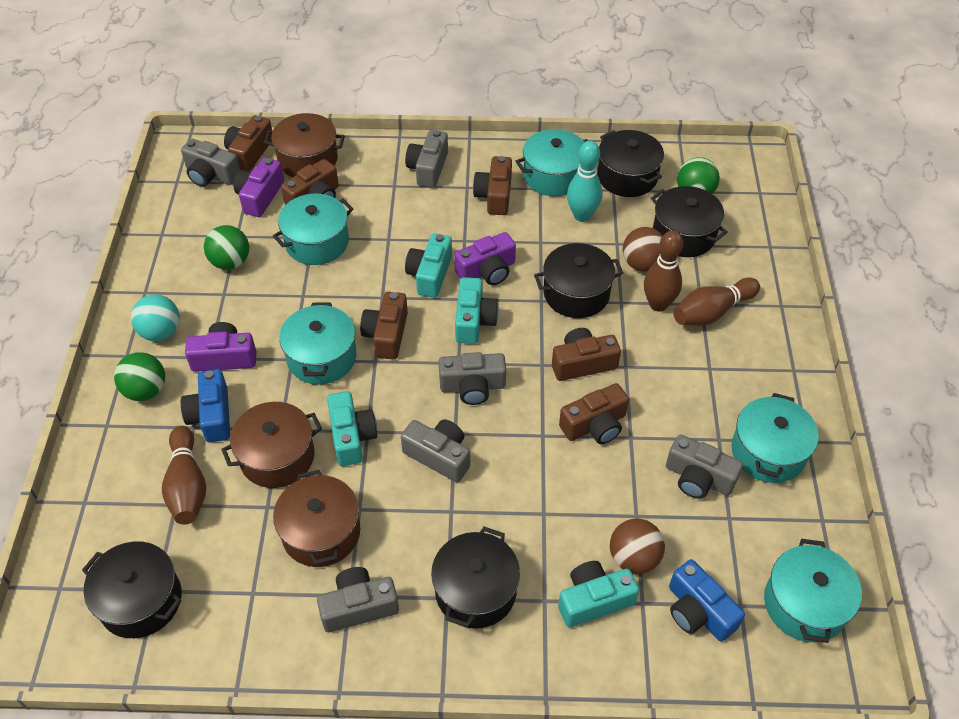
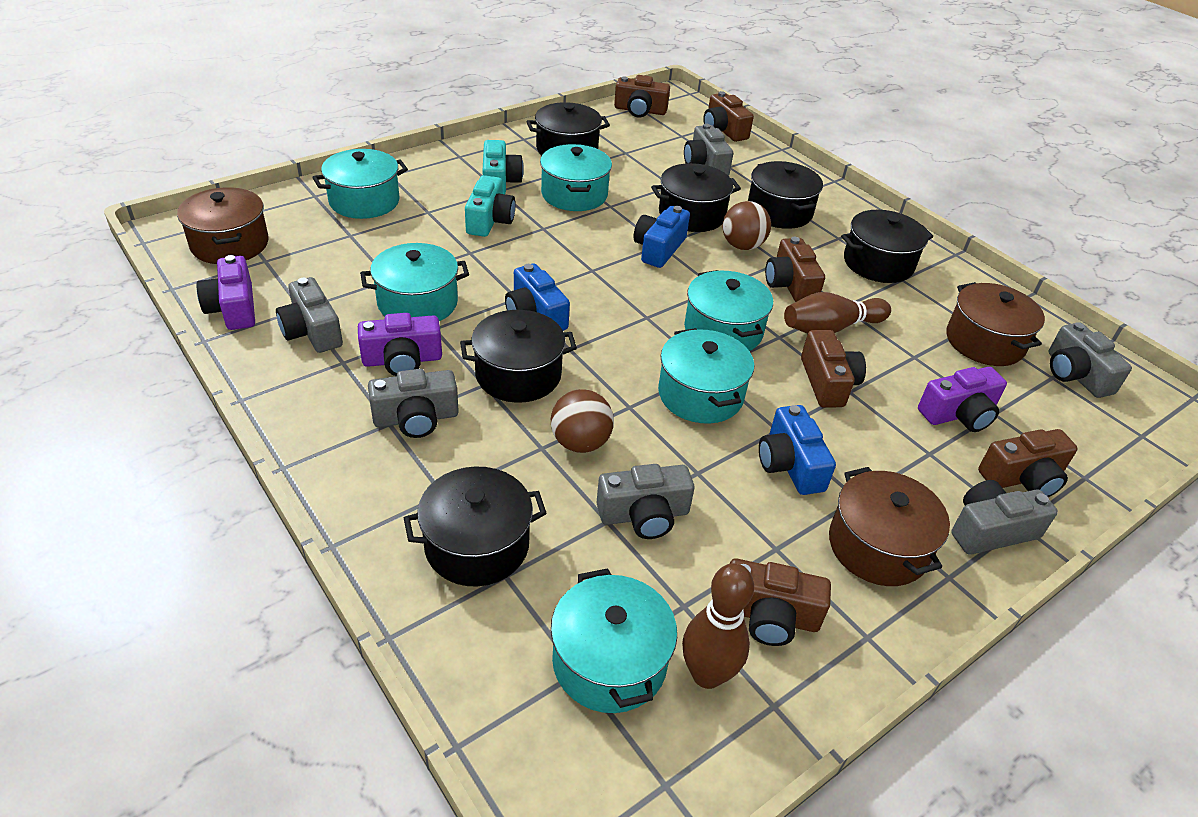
black pot: [82,541,182,638] [431,526,520,628] [534,243,623,318] [597,130,664,197] [651,186,728,257] = 5 -> [404,467,547,586] [460,310,577,403] [527,102,610,155] [651,163,741,232] [748,161,823,229] [841,210,933,283] = 6
blue camera: [181,369,230,443] [669,559,745,642] = 2 -> [505,264,570,331] [633,206,690,268] [759,405,836,495] = 3
brown bowling pin: [162,426,206,525] [644,231,683,311] [673,278,760,326] = 3 -> [682,563,754,689] [784,292,891,334] = 2
green ball: [114,352,165,401] [204,225,249,270] [677,157,720,194] = 3 -> none = 0
turquoise ball: [131,294,180,341] = 1 -> none = 0
turquoise bowling pin: [567,141,602,222] = 1 -> none = 0
turquoise camera: [327,391,377,466] [405,233,452,298] [455,277,499,344] [558,561,639,627] = 4 -> [465,175,516,237] [483,140,524,194] = 2
turquoise pot: [273,194,353,265] [279,303,357,385] [516,129,588,196] [731,393,819,483] [764,539,862,643] = 5 -> [312,149,408,219] [360,243,469,321] [540,144,612,211] [551,568,677,713] [658,328,754,424] [684,270,773,351] = 6

